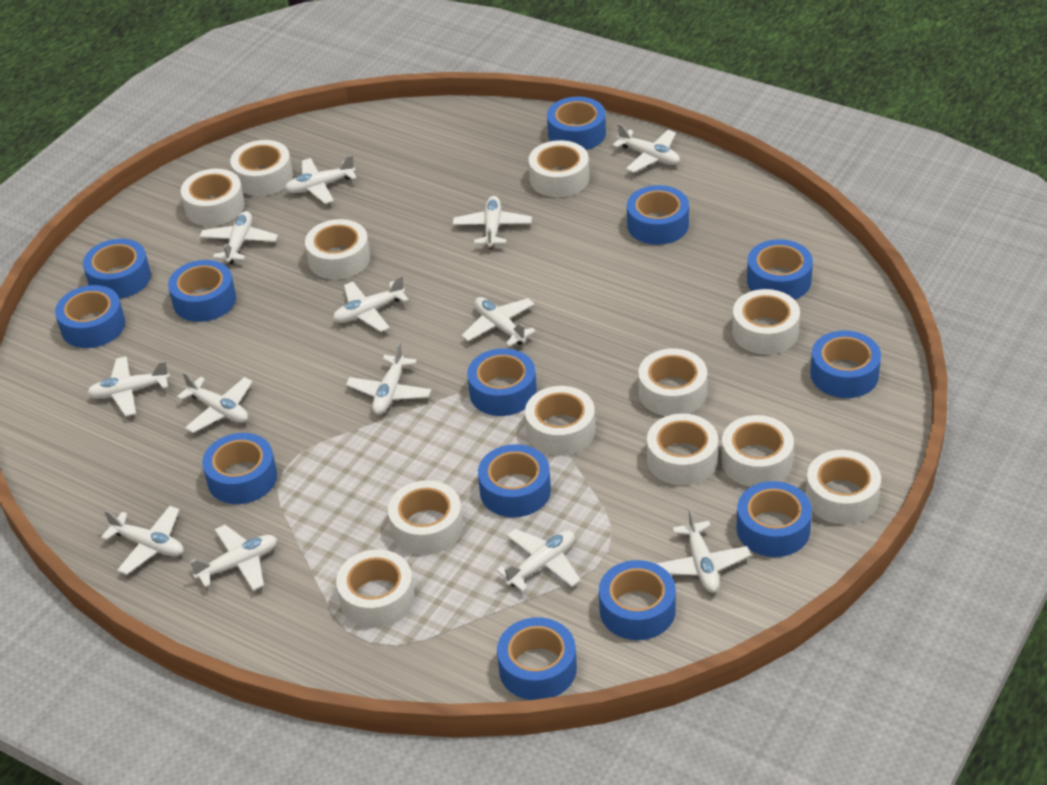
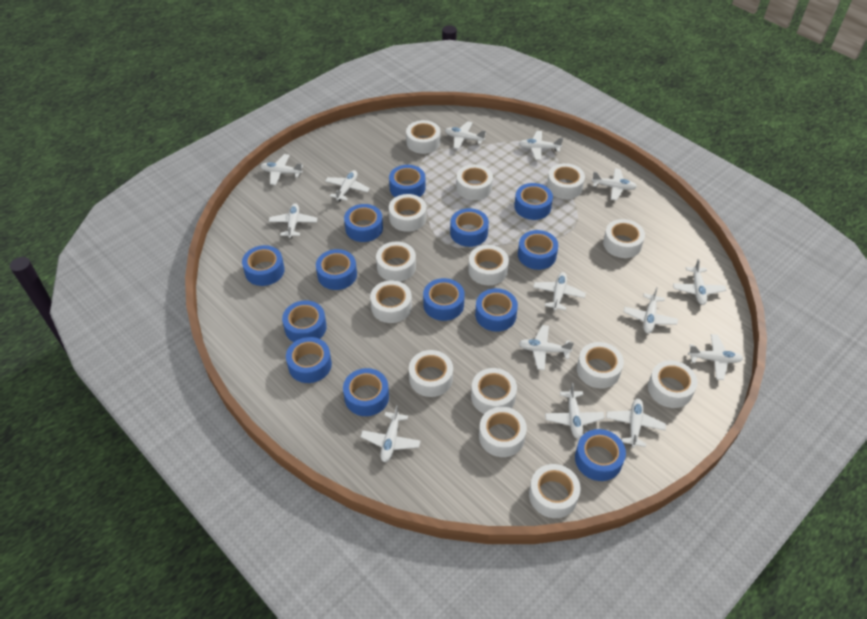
white plane: [87,356,170,417] [101,506,183,575] [177,372,252,433] [190,525,277,591] [199,211,278,264] [285,155,357,204] [333,275,409,332] [346,342,431,415] [453,196,532,249] [462,297,536,346] [496,529,580,592] [612,123,680,173] [656,508,751,592] = 13 -> [260,154,303,185] [269,203,317,238] [325,170,370,201] [361,405,420,462] [445,121,486,149] [519,131,563,160] [519,325,574,370] [533,272,586,311] [545,383,605,439] [592,168,637,200] [606,399,666,448] [624,287,678,334] [673,259,726,305] [688,334,743,380] = 14
white tape: [181,169,245,226] [230,140,293,196] [305,219,370,280] [336,550,415,628] [388,480,463,555] [525,386,595,456] [529,140,589,197] [638,349,707,416] [647,414,718,485] [721,415,794,487] [732,289,800,354] [806,450,881,524] = 12 -> [370,280,412,323] [376,242,416,282] [389,194,426,232] [406,120,441,154] [409,350,453,397] [456,164,493,200] [468,245,509,285] [471,368,517,414] [479,407,527,457] [529,464,581,518] [547,163,585,199] [577,342,624,388] [603,219,645,258] [648,360,697,408] = 14

